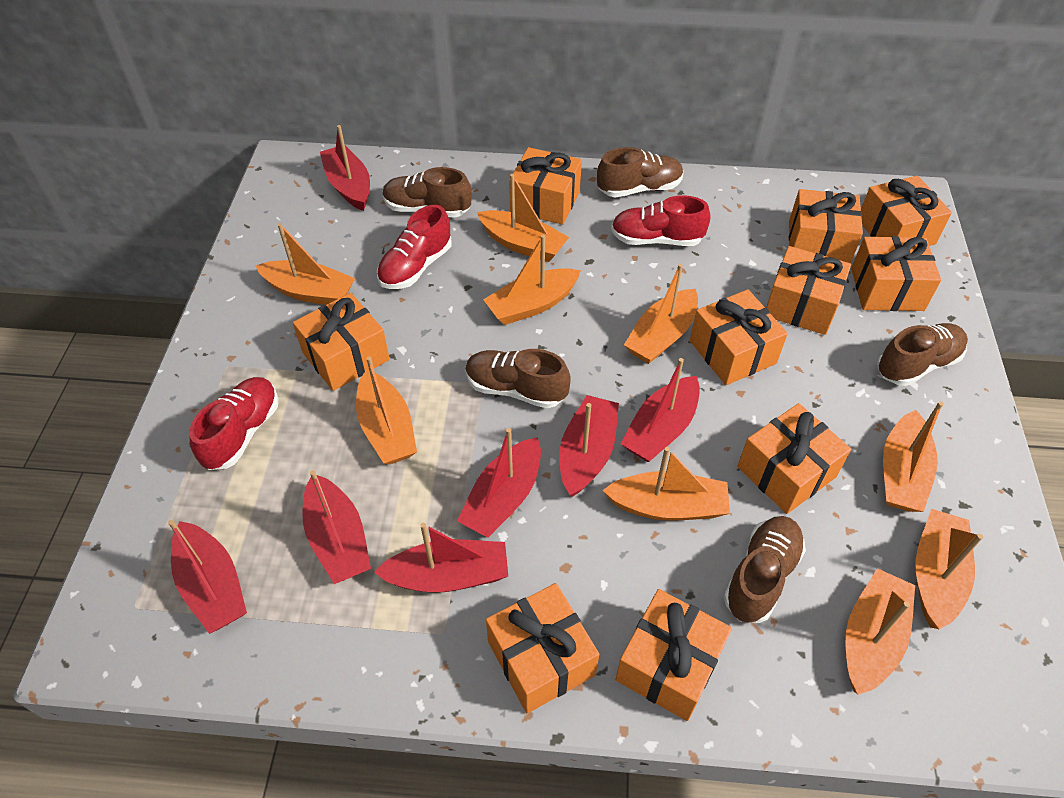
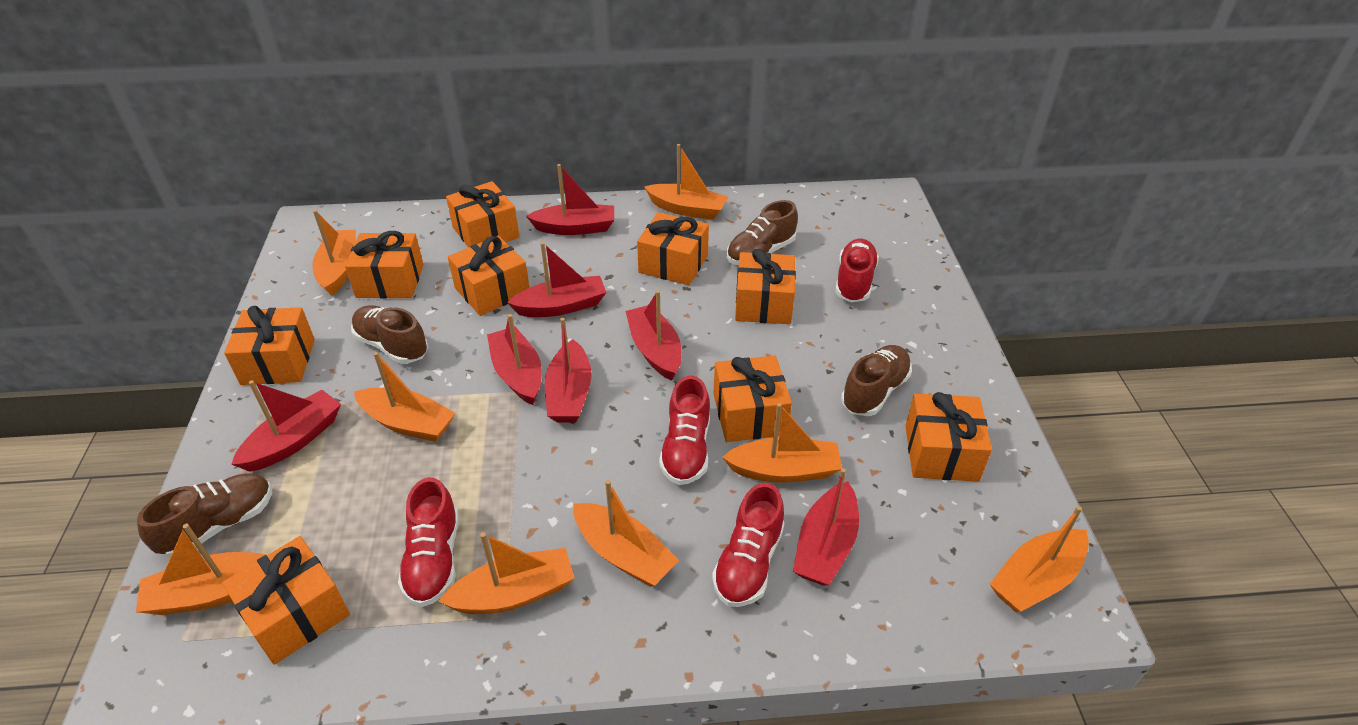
brown shoe: [383,167,471,218] [465,349,571,408] [597,147,683,197] [724,516,806,623] [877,323,968,386] = 5 -> [137,473,272,557] [351,305,428,364] [727,200,798,265] [841,345,912,416] = 4
orange boat: [255,223,355,305] [356,356,417,464] [477,174,569,262] [483,235,581,325] [602,447,730,521] [624,264,698,364] [845,568,915,695] [883,401,944,512] [915,509,983,629] = 9 -> [136,523,267,615] [312,210,356,296] [354,352,455,442] [438,532,575,614] [573,480,679,587] [644,144,728,220] [722,403,842,483] [990,506,1089,612] = 8
orange gift: [293,293,390,391] [486,583,599,713] [509,147,582,225] [615,589,732,721] [690,289,788,385] [738,403,851,514] [766,246,851,335] [789,189,863,263] [851,236,941,311] [861,176,952,246] = 10 -> [222,536,350,665] [224,306,315,385] [345,231,424,299] [446,181,520,248] [448,236,530,316] [637,212,709,285] [714,356,792,442] [735,249,796,324] [905,392,992,482] = 9
red shoe: [189,377,278,470] [377,205,452,289] [611,195,710,246] = 3 -> [398,477,459,607] [659,376,710,485] [712,483,784,607] [835,239,879,302] = 4

